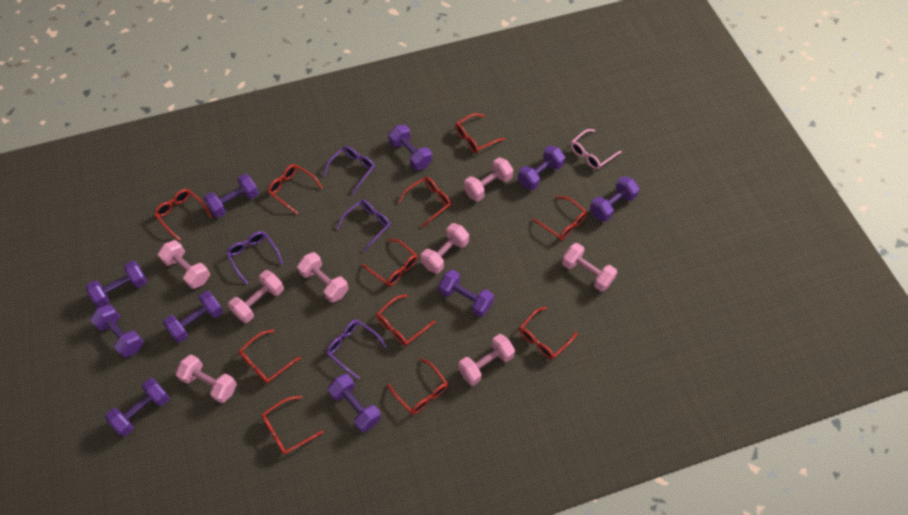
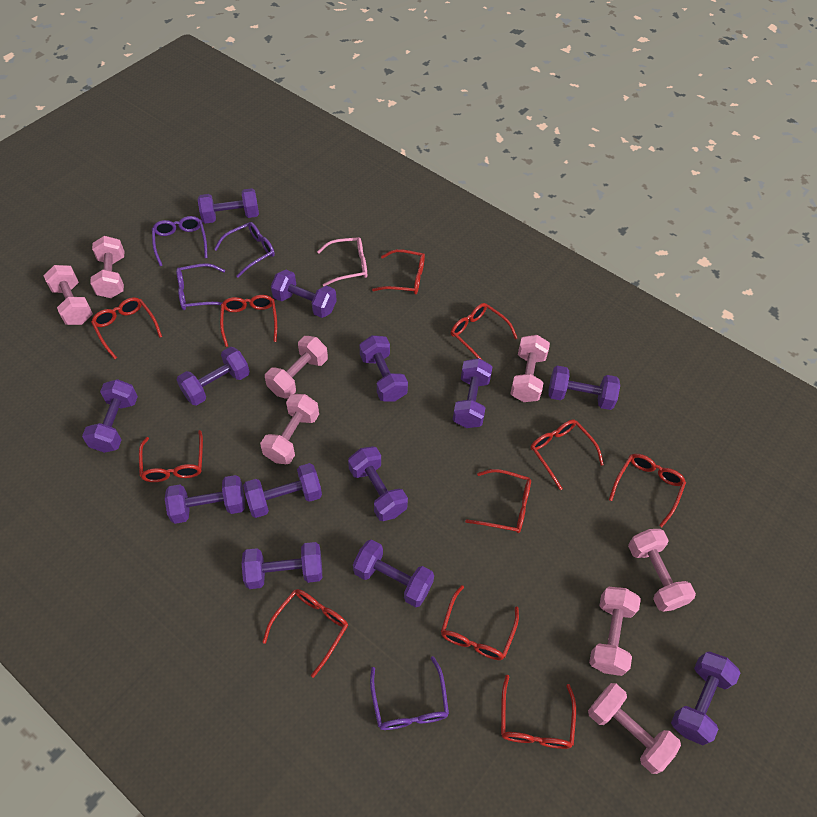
purple dumbbell: [86,261,147,308] [90,304,144,358] [105,378,169,436] [163,291,223,342] [204,174,259,218] [328,374,381,433] [388,125,432,170] [438,269,494,317] [518,145,565,190] [590,176,640,222] = 10 -> [82,379,138,453] [165,475,245,524] [177,347,250,406] [198,188,259,224] [242,542,322,589] [243,463,322,518] [271,270,337,318] [348,446,408,521] [353,539,434,607] [359,335,408,402] [453,358,493,428] [548,366,620,410] [671,651,740,745] = 13

